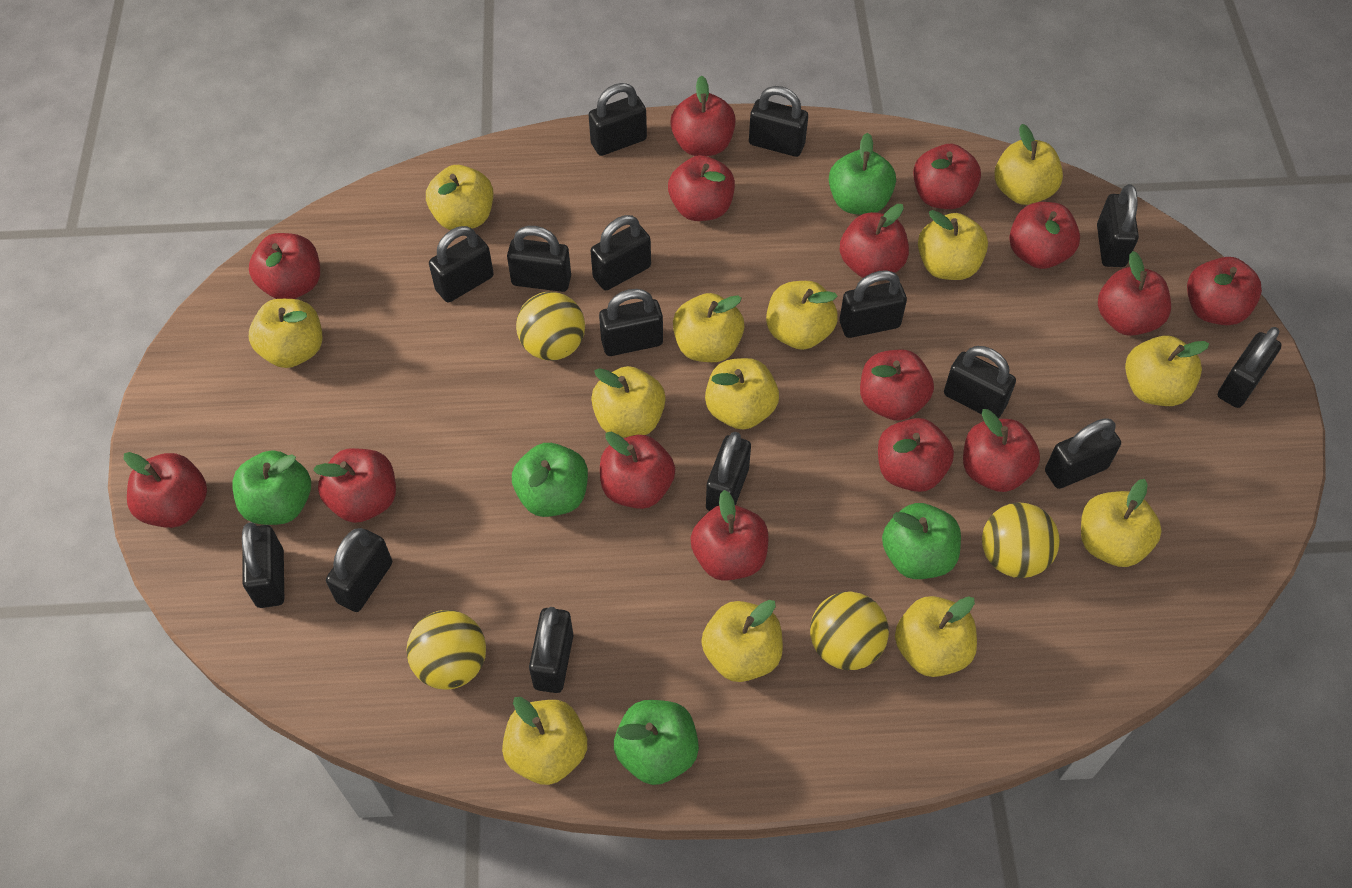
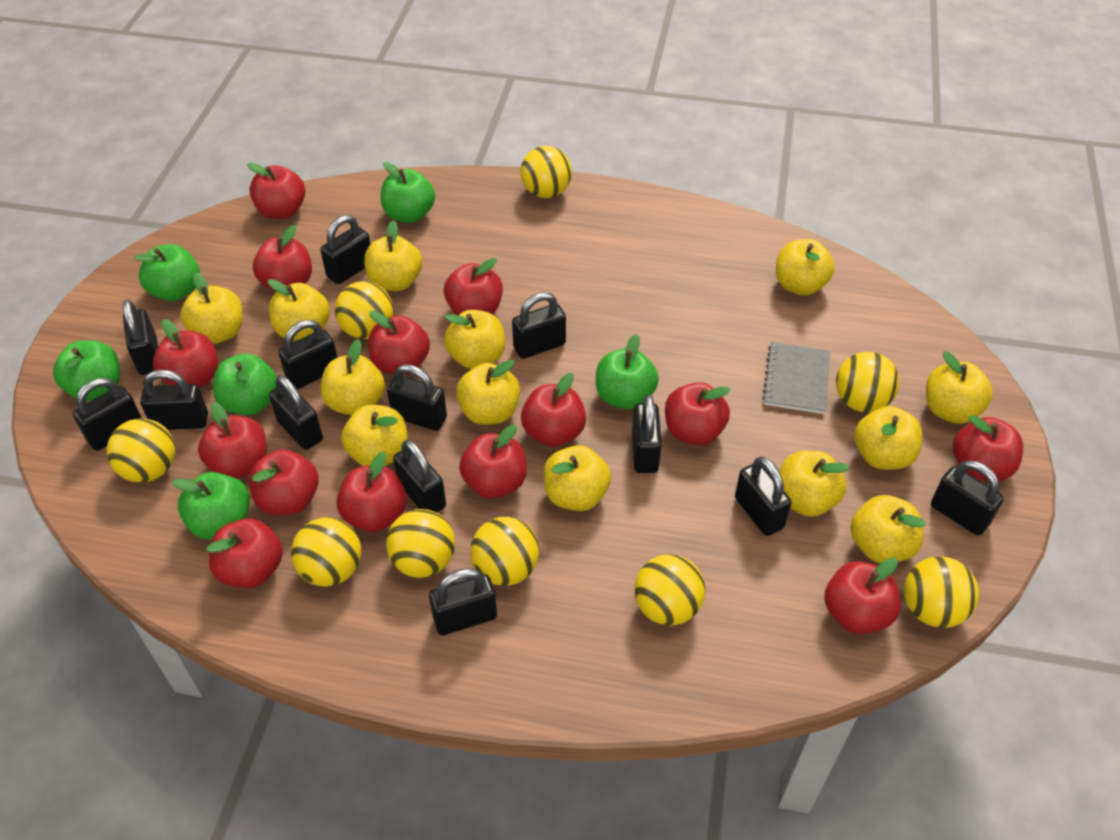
black padlock: [242,522,284,608] [326,528,392,612] [429,226,494,303] [507,226,571,292] [529,607,573,693] [589,83,647,156] [591,215,651,290] [599,289,663,356] [706,432,751,511] [749,86,808,157] [839,270,907,338] [944,346,1016,418] [1045,419,1121,489] [1097,184,1139,267] [1218,327,1281,408] = 15 -> [73,378,142,451] [123,299,158,375] [140,369,208,430] [269,375,323,450] [278,320,338,389] [320,215,371,284] [387,364,447,431] [393,440,446,513] [429,568,497,635] [512,292,566,359] [632,395,662,473] [735,456,792,536] [931,460,1004,535] = 13
green apple: [232,451,311,525] [512,443,588,517] [614,700,699,785] [829,133,896,215] [882,503,961,579] = 5 -> [53,341,120,401] [134,244,200,301] [172,472,250,539] [213,354,277,415] [381,162,435,223] [596,334,659,409] = 6
grey notebook: none = 0 -> [762,342,830,414] = 1
red apple: [124,452,207,528] [249,233,320,299] [313,448,396,523] [600,432,675,509] [668,155,735,221] [670,75,736,156] [690,490,769,581] [840,204,909,278] [860,350,934,421] [878,418,954,492] [913,144,981,209] [963,409,1040,492] [1009,202,1080,269] [1098,251,1171,336] [1187,257,1262,325] = 15 -> [153,319,218,387] [198,402,267,479] [207,518,283,588] [247,163,305,219] [249,449,319,515] [253,225,312,292] [337,452,407,532] [368,311,430,375] [444,258,503,315] [459,425,527,499] [521,373,586,447] [665,382,731,445] [824,558,901,634] [953,415,1023,481] = 14
yellow ball: [406,610,486,690] [516,292,585,361] [810,591,889,670] [982,502,1060,578] = 4 -> [107,418,175,483] [291,517,361,587] [335,281,393,339] [386,509,455,578] [470,517,539,586] [520,146,572,198] [634,554,705,626] [836,352,899,413] [904,556,979,628] = 9

